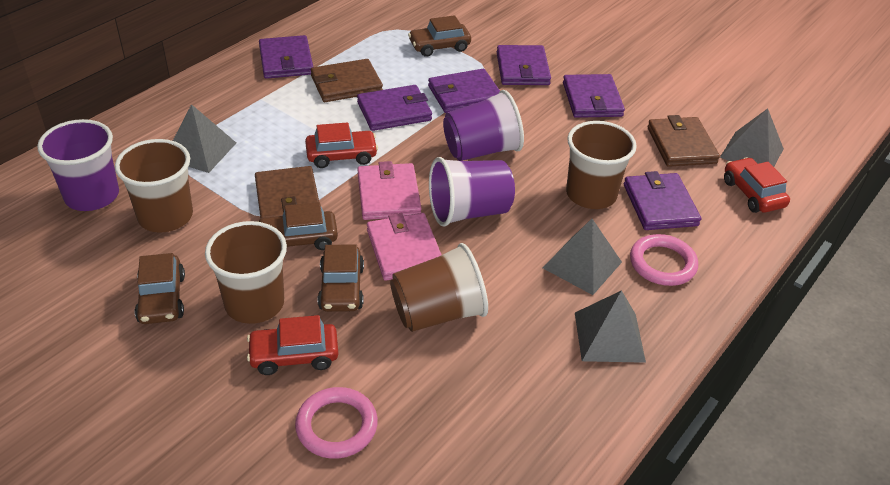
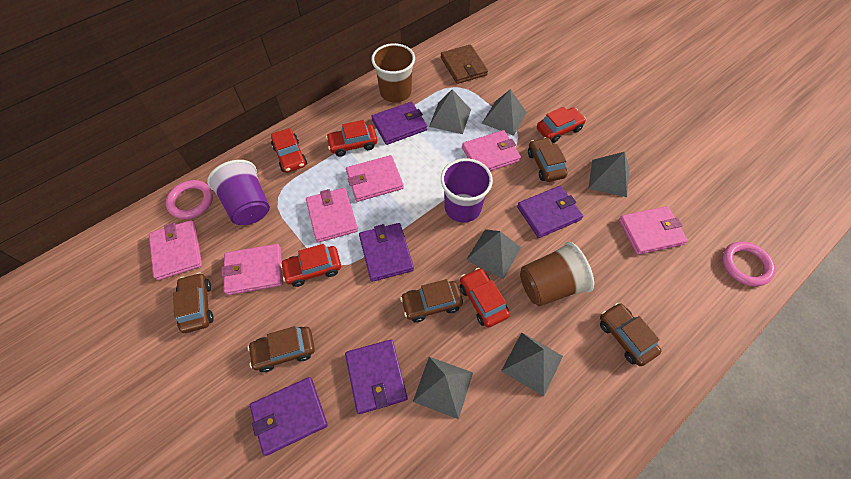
brown car: [135,253,185,324] [257,202,338,250] [318,244,364,312] [408,15,471,57] = 4 -> [173,272,214,333] [247,326,315,372] [400,279,463,322] [528,137,568,182] [600,303,662,366] = 5
brown cup: [115,139,193,232] [205,221,287,324] [390,243,488,332] [566,121,637,209] = 4 -> [371,43,415,102] [520,242,594,306] = 2
brown wallet: [255,166,319,218] [311,59,383,102] [648,115,720,167] = 3 -> [441,44,488,84] = 1
grey pyramid: [173,104,236,173] [543,219,622,295] [575,290,646,363] [720,108,784,167] = 4 -> [413,357,473,419] [429,89,471,134] [466,229,521,279] [482,89,527,136] [501,333,563,397] [588,152,630,197] = 6
pink wallet: [357,161,422,220] [367,213,441,281] = 2 -> [149,220,202,280] [221,244,283,295] [306,188,358,243] [346,155,404,202] [462,130,521,171] [619,206,688,255] = 6
purple cup: [37,119,119,211] [429,157,515,227] [443,90,524,161] = 3 -> [207,160,270,225] [441,158,493,222] = 2
purple wallet: [259,35,313,79] [357,85,432,131] [428,69,500,113] [497,45,551,85] [563,74,625,118] [624,171,701,230] = 6 -> [250,377,328,456] [345,339,408,414] [359,223,414,282] [371,102,427,145] [517,186,583,238] = 5
red car: [247,315,338,375] [305,122,378,168] [724,157,790,213] = 3 -> [271,128,307,173] [280,244,341,287] [326,120,377,157] [460,268,510,328] [537,107,586,143] = 5

